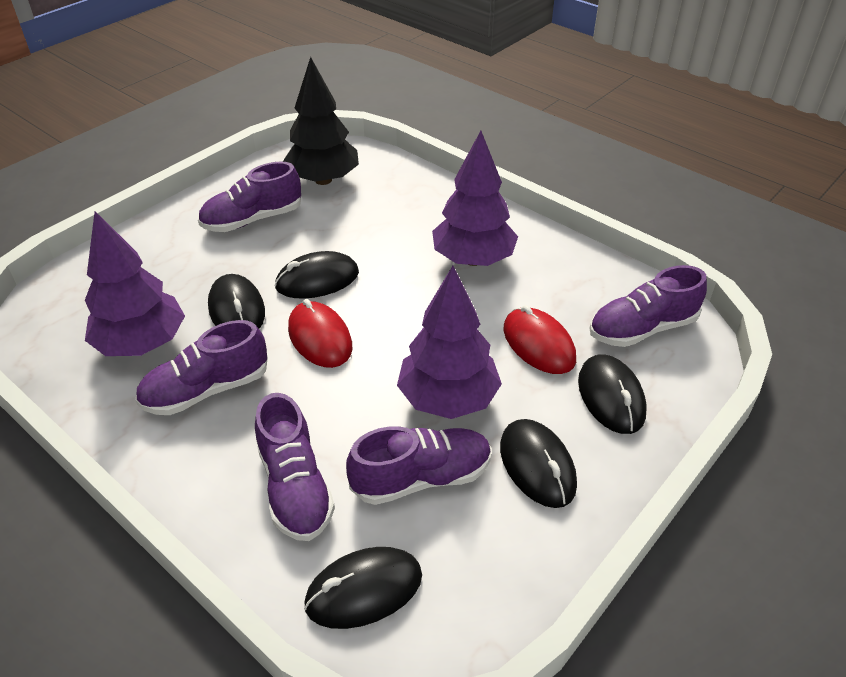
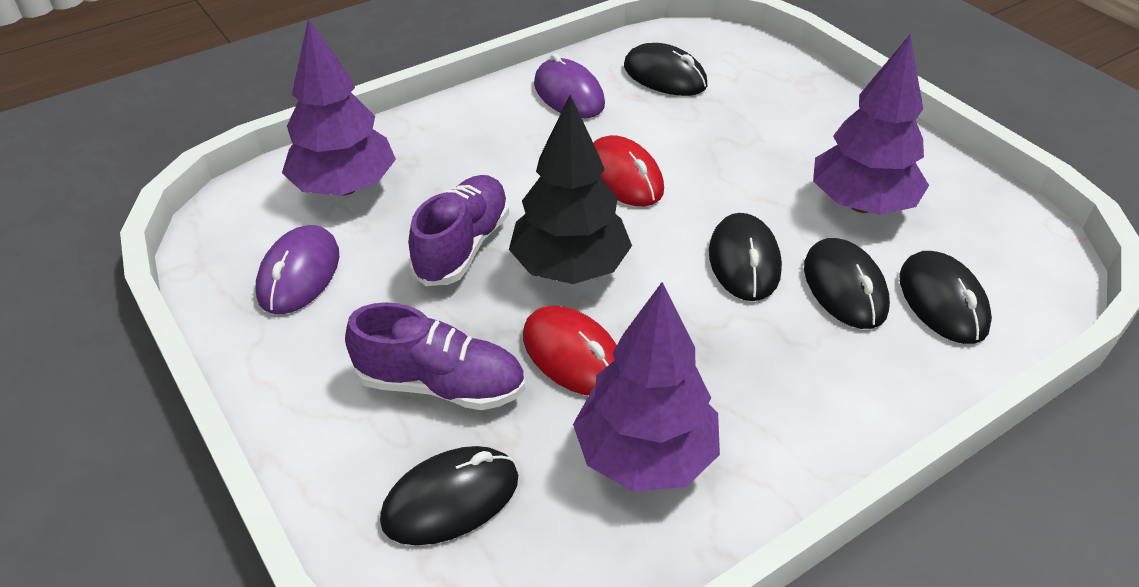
purple mouse: none = 0 -> [256,225,339,314] [534,53,605,118] = 2
purple shoe: [135,320,268,415] [198,162,301,232] [255,393,335,541] [346,426,491,505] [589,265,707,347] = 5 -> [345,302,525,410] [409,175,509,286] = 2

